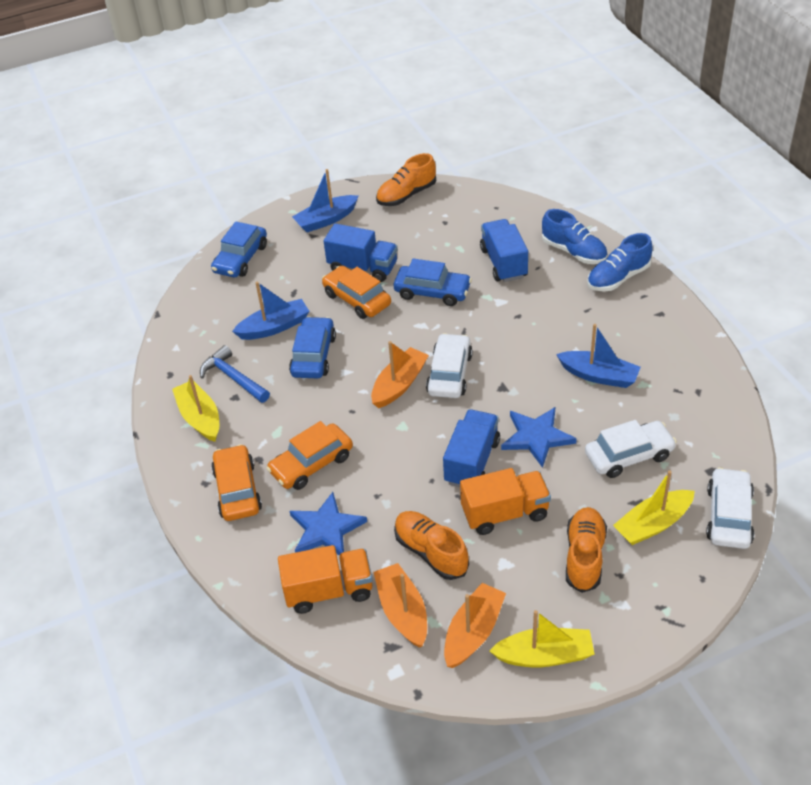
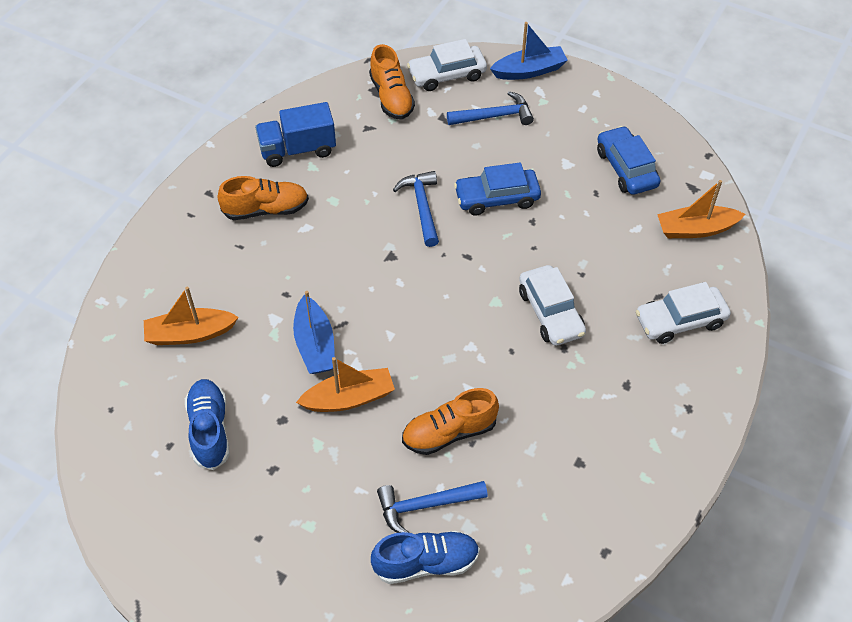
blue boat: [232,281,310,340] [292,169,358,232] [556,324,641,388] = 3 -> [293,291,335,374] [490,22,568,80] = 2
blue car: [211,222,267,277] [289,316,336,379] [394,259,472,306] = 3 -> [454,162,541,216] [597,126,660,195] = 2
blue hammer: [200,345,270,403] = 1 -> [377,481,488,533] [393,171,439,247] [447,91,534,125] = 3
blue star: [289,492,367,556] [501,407,577,468] = 2 -> none = 0
blue truck: [324,223,398,282] [443,409,500,487] [480,219,528,282] = 3 -> [255,102,336,167] = 1
orange car: [211,444,262,521] [266,421,353,490] [322,265,391,319] = 3 -> none = 0
orange truck: [278,545,373,614] [460,468,551,535] = 2 -> none = 0
yellow boat: [172,375,219,442] [489,610,595,668] [613,471,695,545] = 3 -> none = 0

